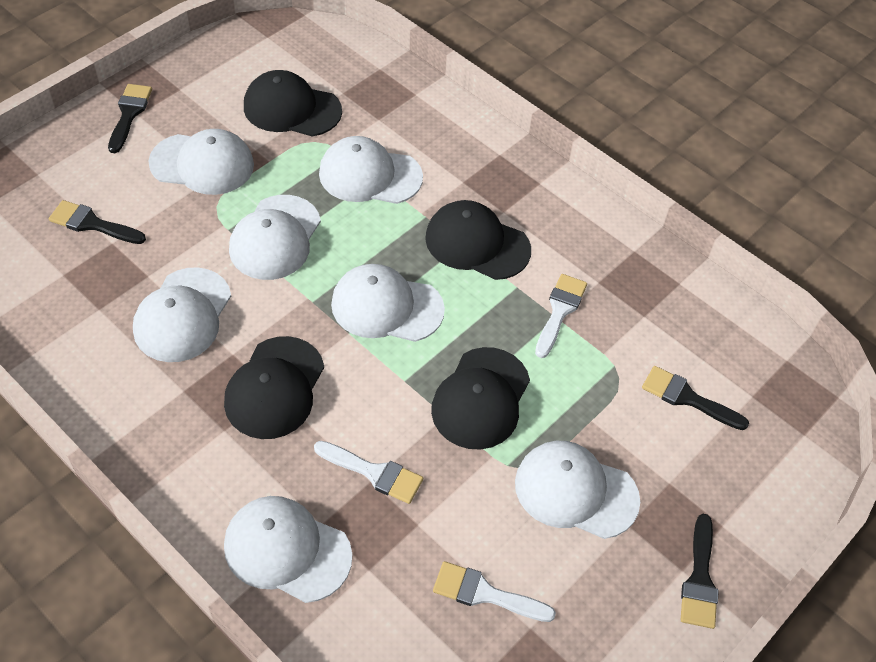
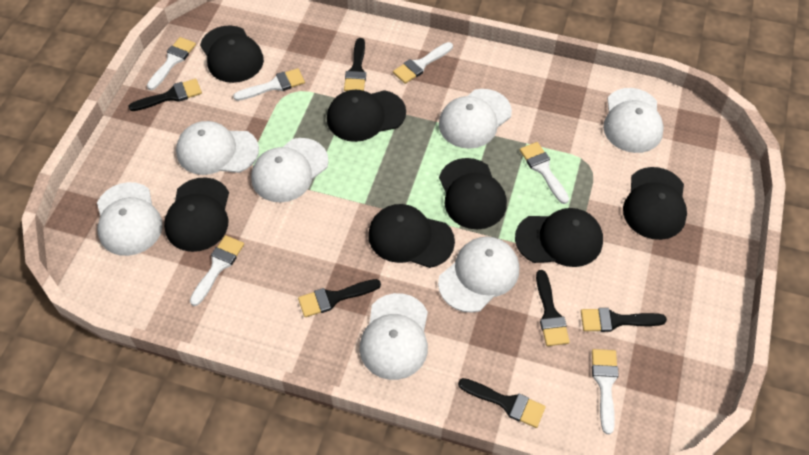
black brush: [49,200,146,244] [108,84,152,153] [642,366,749,430] [681,514,719,629] = 4 -> [128,79,202,111] [298,279,381,317] [344,38,366,91] [458,378,546,428] [536,270,570,346] [581,308,667,332] = 6
black cap: [224,336,324,439] [244,70,342,136] [425,200,531,280] [431,347,530,450] = 4 -> [164,177,229,252] [200,25,264,83] [327,90,406,142] [368,204,455,268] [439,158,507,229] [515,208,603,267] [623,167,687,240] = 7
white brush: [314,441,423,504] [433,561,556,622] [535,274,587,358] = 3 -> [147,37,196,90] [190,235,244,306] [233,68,305,101] [393,42,453,84] [520,142,569,204] [592,349,619,434] = 6

